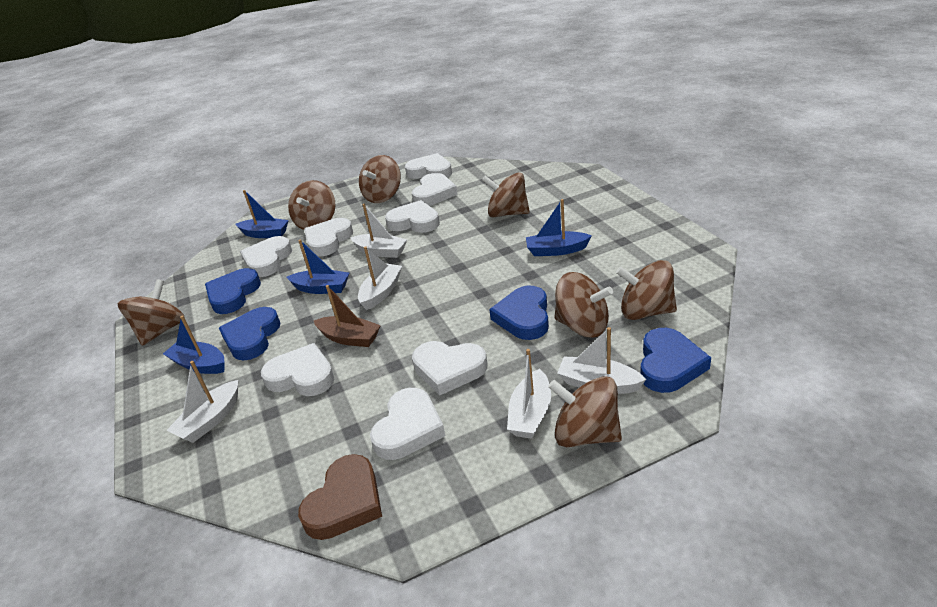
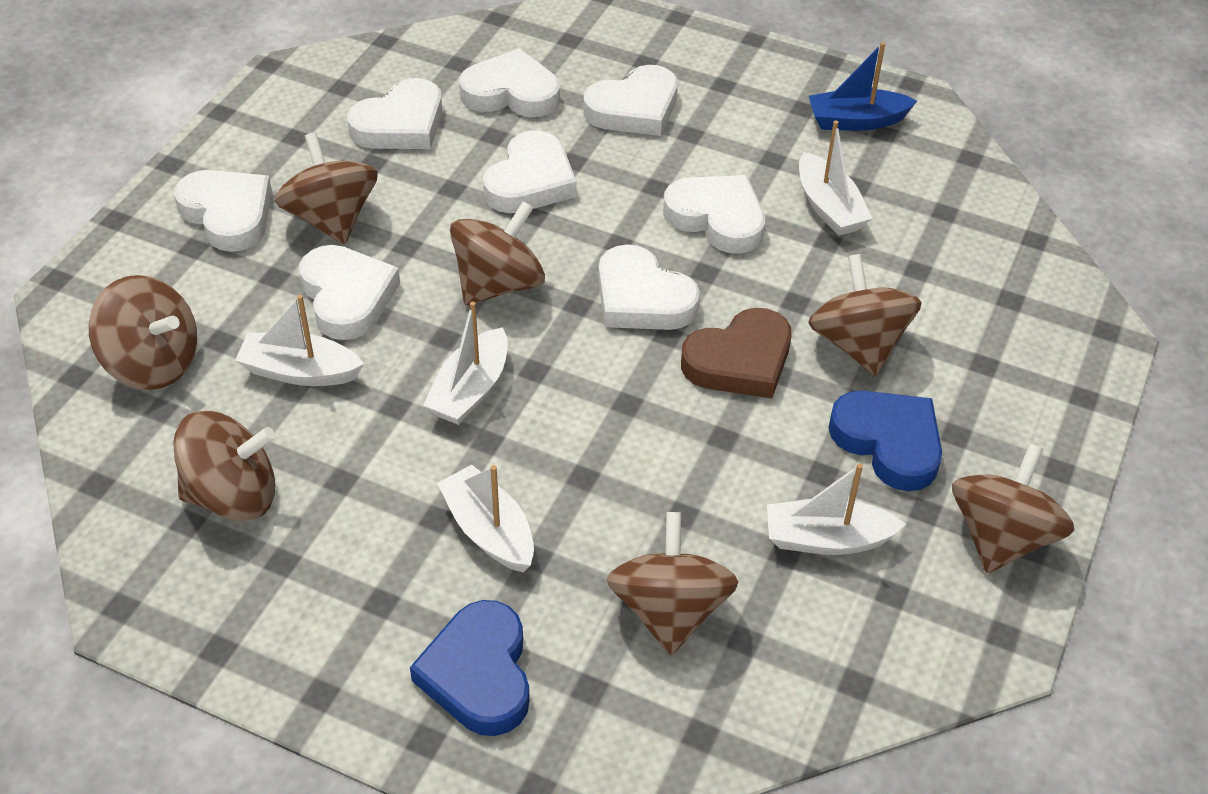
blue boat: [163,315,225,374] [236,190,289,238] [287,240,349,294] [526,199,592,256] = 4 -> [809,42,917,131] = 1
blue heart: [205,268,261,314] [219,307,280,360] [489,286,549,340] [640,328,711,393] = 4 -> [410,600,530,736] [828,391,942,491] = 2
brown boat: [314,285,381,347] = 1 -> none = 0

